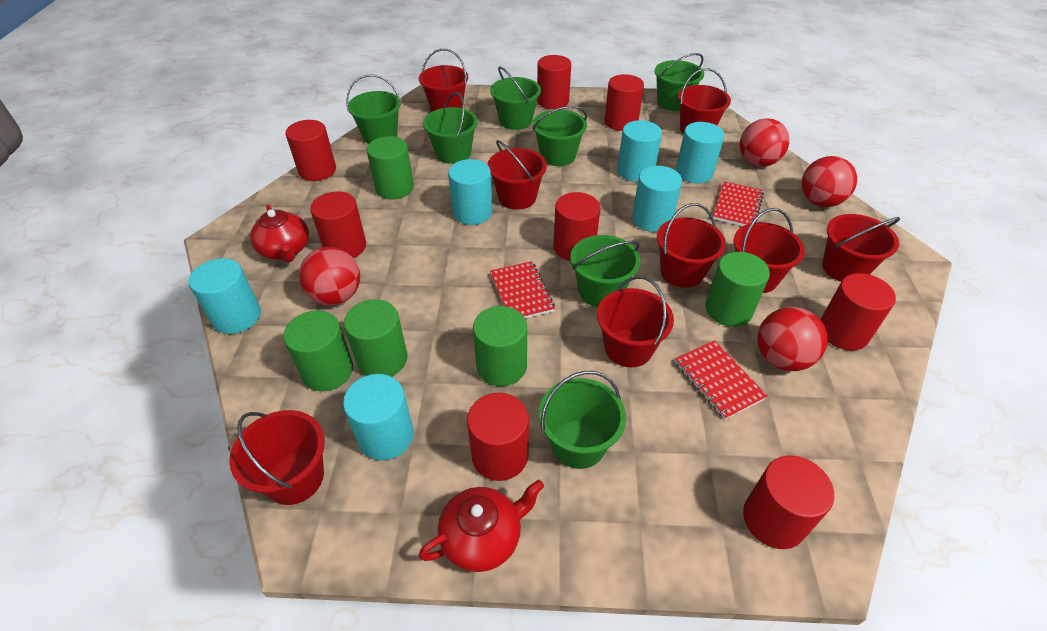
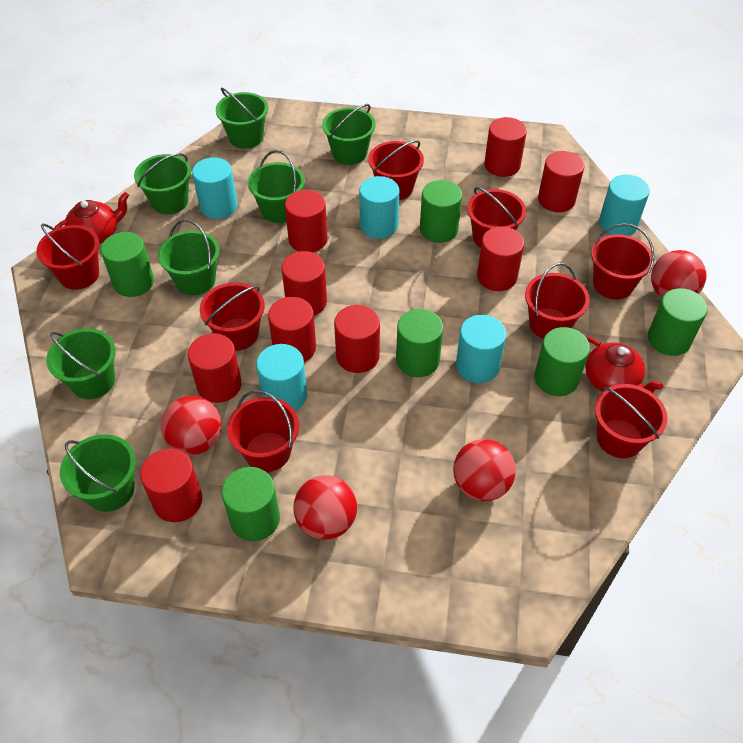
green cylinder: [283,311,353,391] [344,299,408,377] [367,136,414,200] [473,306,527,386] [705,252,770,327] = 5 -> [101,232,154,297] [222,467,280,541] [396,309,443,377] [420,180,462,243] [534,327,590,396] [648,288,708,356] = 6
red cylinder: [286,120,336,181] [310,191,366,258] [467,393,529,481] [537,55,571,109] [553,192,600,261] [604,74,644,131] [743,456,834,549] [820,273,896,350] = 8 -> [140,449,202,522] [188,333,242,403] [268,297,316,362] [281,251,327,315] [285,190,328,252] [334,305,380,373] [477,227,524,291] [484,117,527,177] [538,151,585,212] = 9
red notebook: [490,261,555,318] [675,340,768,420] [713,181,764,226] = 3 -> none = 0
turquoise cylinder: [189,258,261,334] [343,374,414,460] [448,159,493,225] [617,120,662,182] [632,166,682,232] [676,122,724,183] = 6 -> [192,157,237,219] [256,344,307,411] [359,176,399,239] [456,315,506,383] [599,174,650,236] = 5

